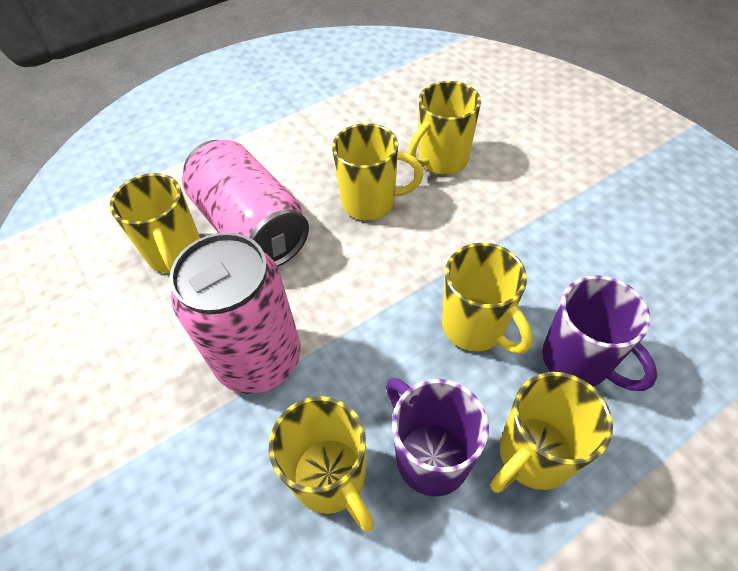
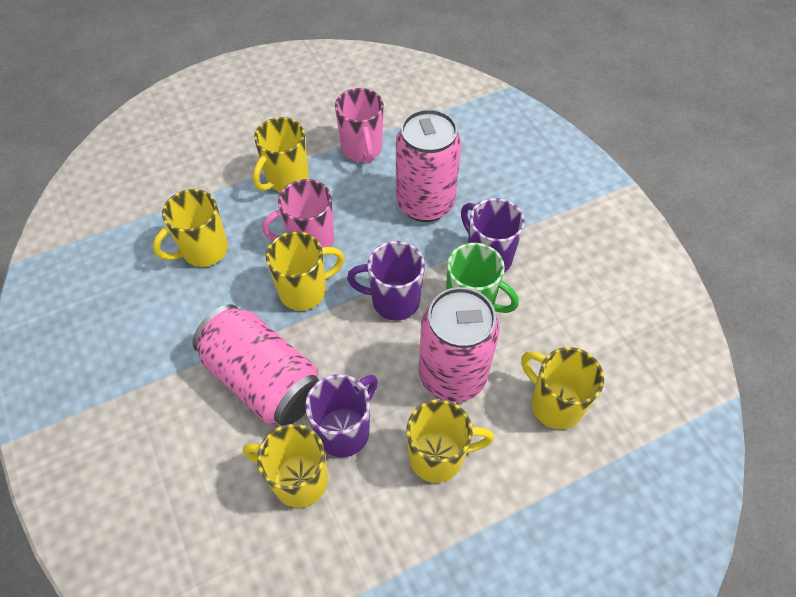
green mug: none = 0 -> [446,243,519,313] = 1
pink can: [169,232,301,394] [182,140,309,267] = 2 -> [192,304,319,426] [396,109,461,222] [419,287,500,402] = 3
pink mug: none = 0 -> [262,179,334,248] [335,88,384,164] = 2
purple mug: [386,378,489,497] [542,275,658,391] = 2 -> [305,374,378,457] [347,241,425,321] [461,198,525,273] = 3

